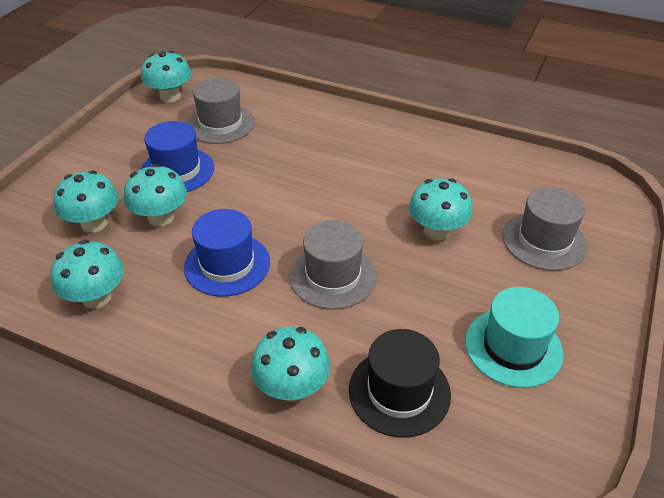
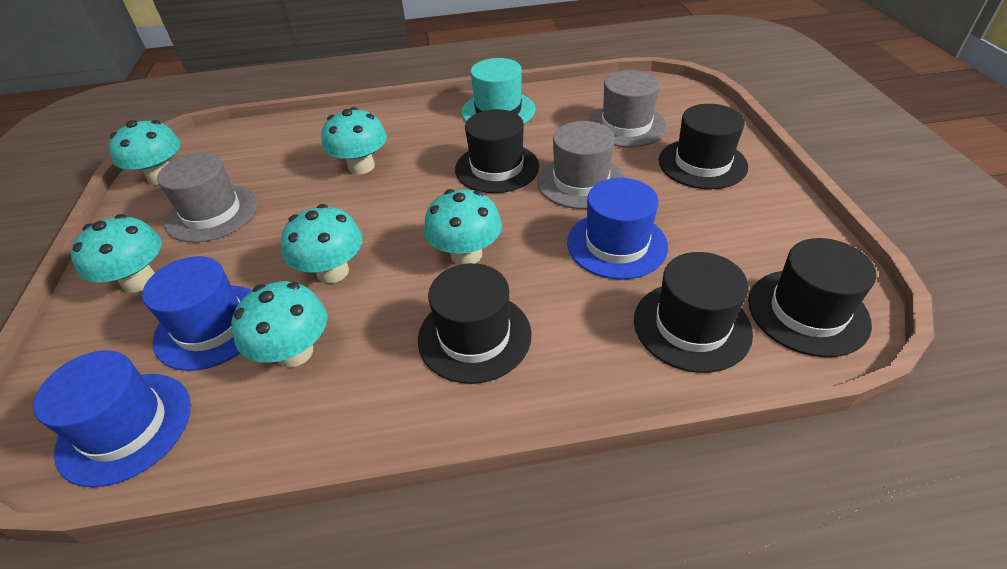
black hat: [349,329,451,438] = 1 -> [418,263,532,384] [455,109,539,193] [634,252,753,373] [659,104,748,189] [748,238,877,357] = 5
blue hat: [141,121,214,192] [184,209,270,297] = 2 -> [33,350,191,487] [142,256,253,371] [567,178,668,280] = 3

